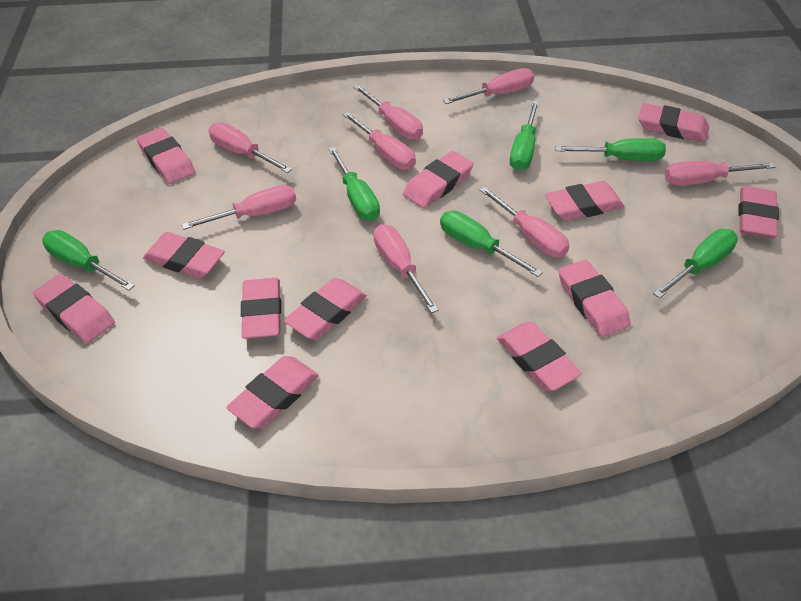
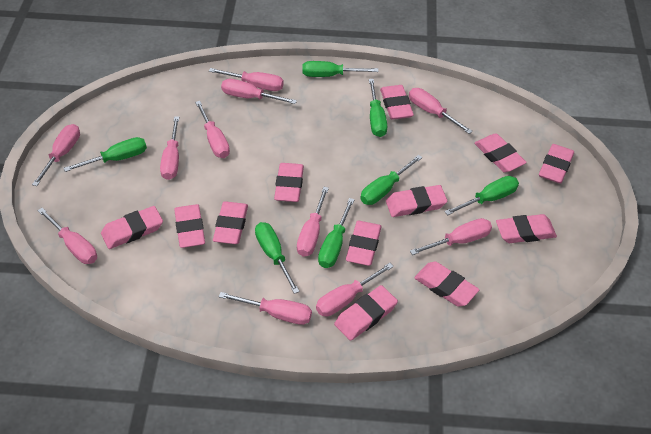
green screwdriver: [42,230,135,291] [328,147,380,221] [440,211,543,277] [510,101,539,171] [555,138,666,161] [653,229,738,298] = 6 -> [64,137,147,172] [255,222,300,294] [302,61,378,77] [318,198,355,268] [360,155,423,205] [369,79,387,137] [445,176,519,215] = 7
pink screwdriver: [181,185,296,230] [208,122,292,173] [342,111,416,170] [354,84,423,140] [374,224,439,313] [443,68,534,104] [480,187,569,258] [665,161,776,186] = 8 -> [32,124,80,186] [37,208,97,264] [160,116,179,180] [195,101,230,158] [209,68,284,91] [219,292,312,325] [221,79,297,104] [297,187,329,257] [316,263,394,317] [409,88,473,134] [410,218,492,255] = 11

